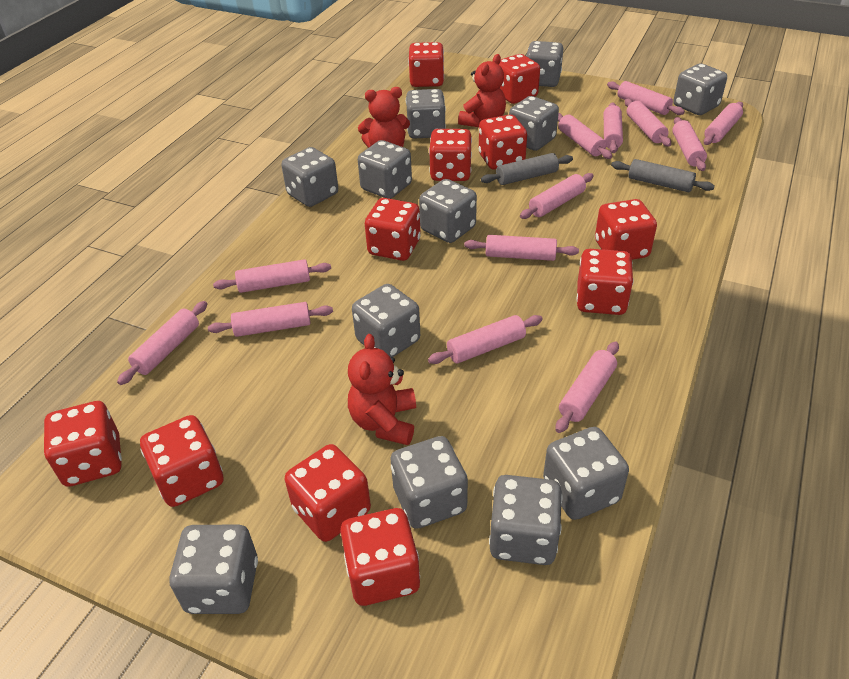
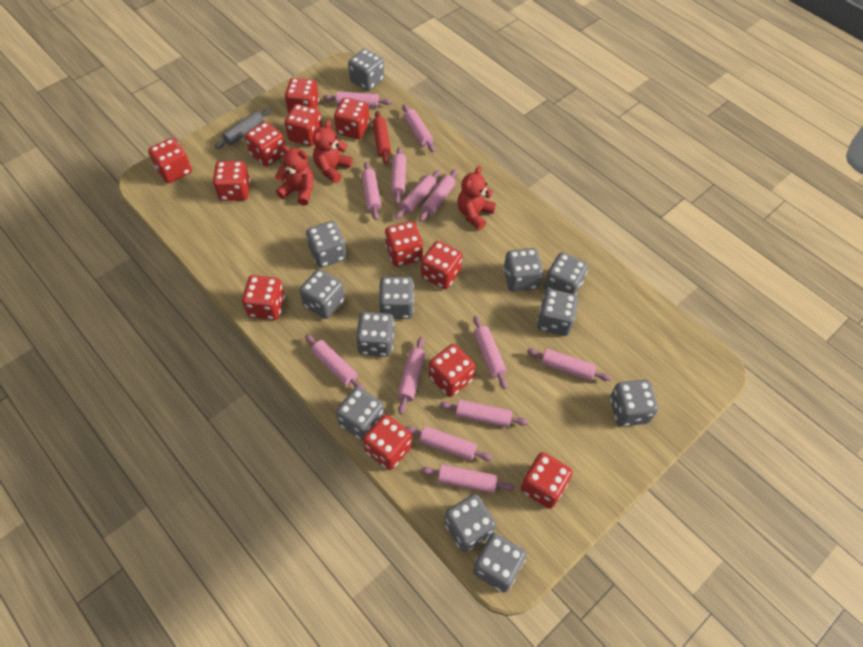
grey rolling pin: [481,153,573,185] [611,159,715,192] = 2 -> [215,109,271,149] = 1
red dice: [44,401,122,487] [140,415,224,507] [284,444,371,542] [340,508,420,606] [365,198,421,261] [408,42,444,87] [429,129,472,181] [479,115,527,170] [499,54,540,104] [576,249,634,315] [595,199,657,260] = 11 -> [148,138,192,183] [213,161,250,201] [242,275,285,320] [245,122,285,167] [285,78,319,113] [285,104,322,146] [334,98,370,139] [363,414,412,470] [385,221,423,267] [421,241,463,289] [429,344,475,397] [521,452,573,509] = 12
red rolling pin: none = 0 -> [372,111,391,164] = 1

